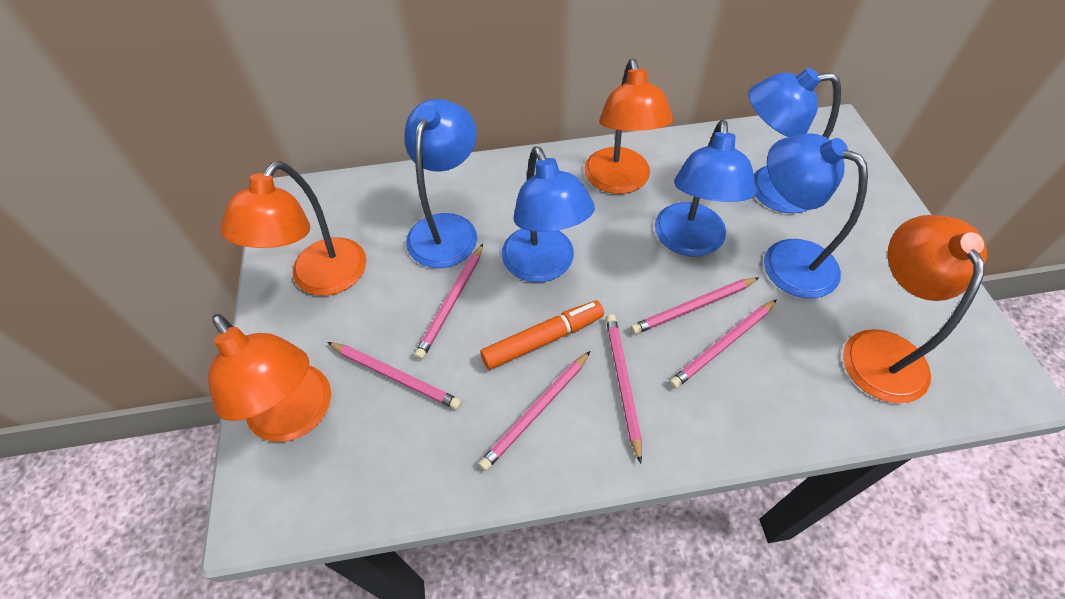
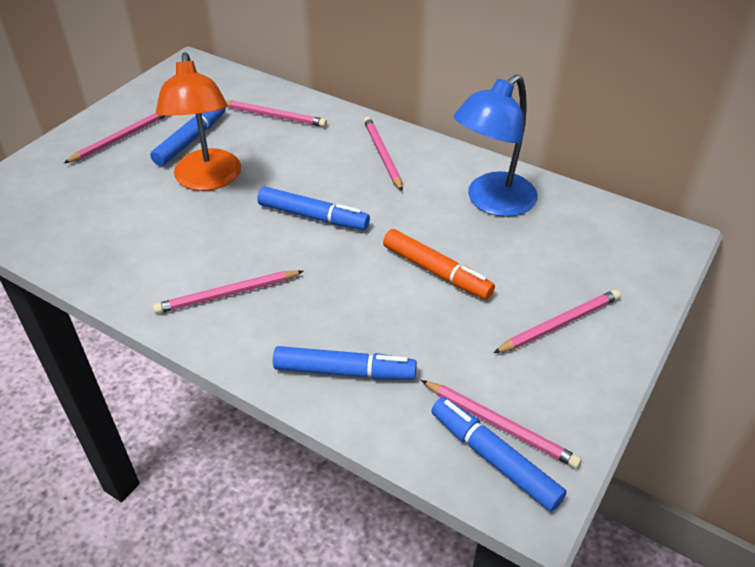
blue lamp: [404,99,477,268] [502,146,595,282] [655,120,756,256] [748,68,841,213] [764,134,868,298] = 5 -> [454,75,538,217] = 1
blue marker: none = 0 -> [150,108,226,166] [257,187,370,230] [273,346,417,380] [431,397,567,512] = 4
orange lamp: [208,314,331,442] [220,161,366,296] [584,59,673,194] [843,215,987,403] = 4 -> [156,52,241,191] = 1

